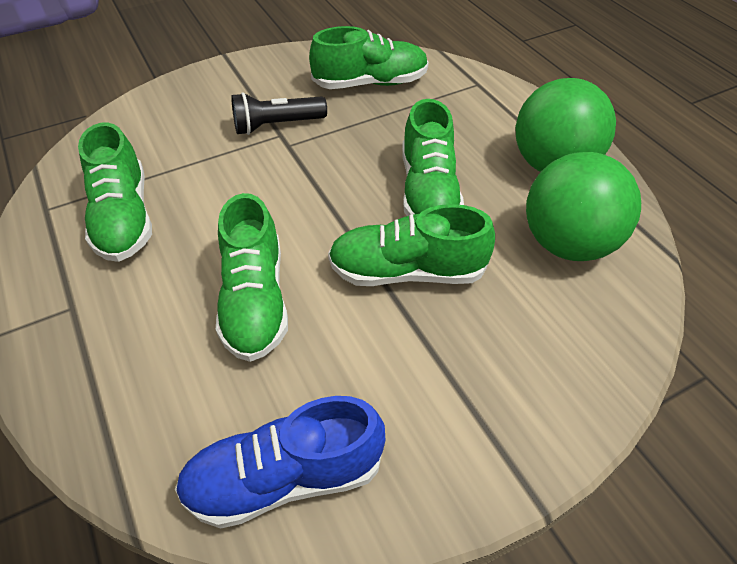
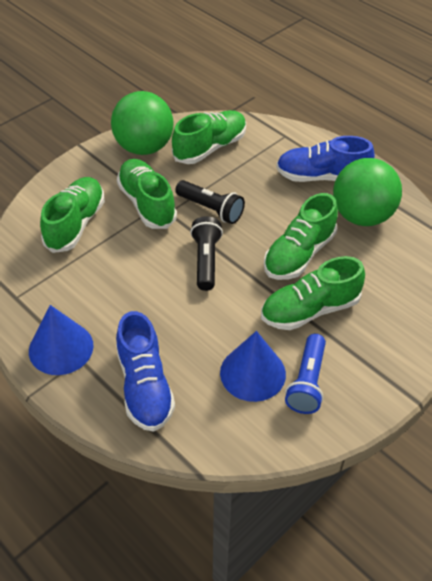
black flashlight: [231,92,327,135] = 1 -> [175,180,245,224] [190,216,223,291] = 2
blue cone: none = 0 -> [29,305,94,375] [220,331,286,402] = 2
blue flashlight: none = 0 -> [285,334,326,414] = 1
blue shoe: [175,396,385,529] = 1 -> [116,311,175,432] [276,136,375,182] = 2

